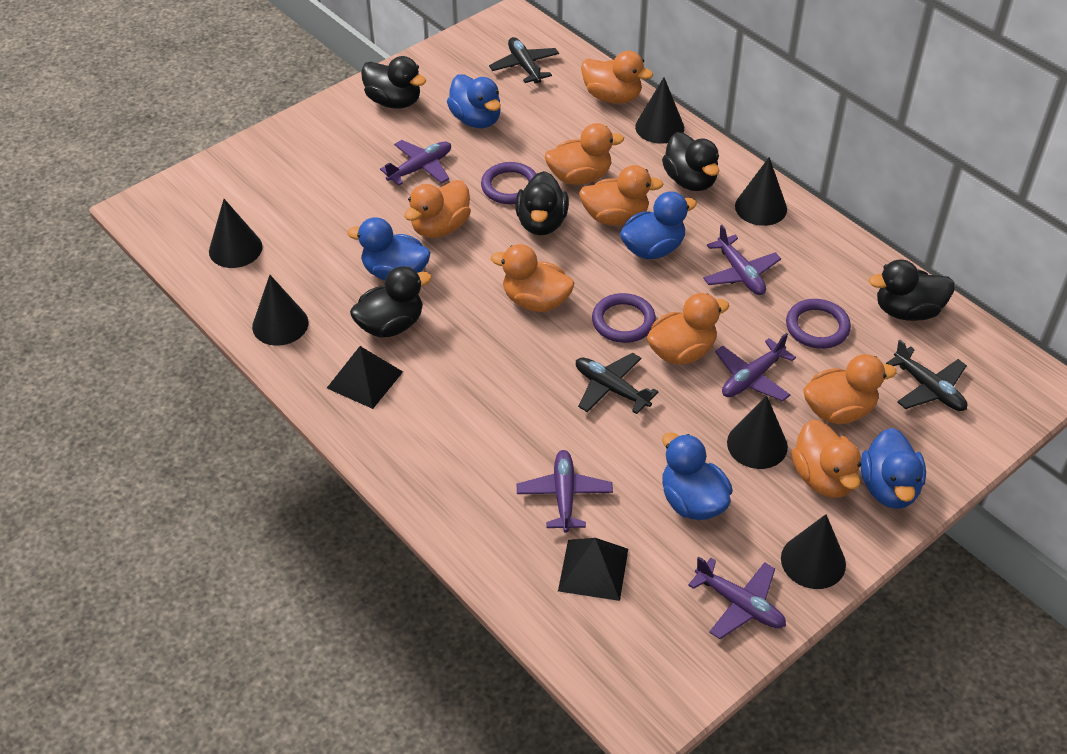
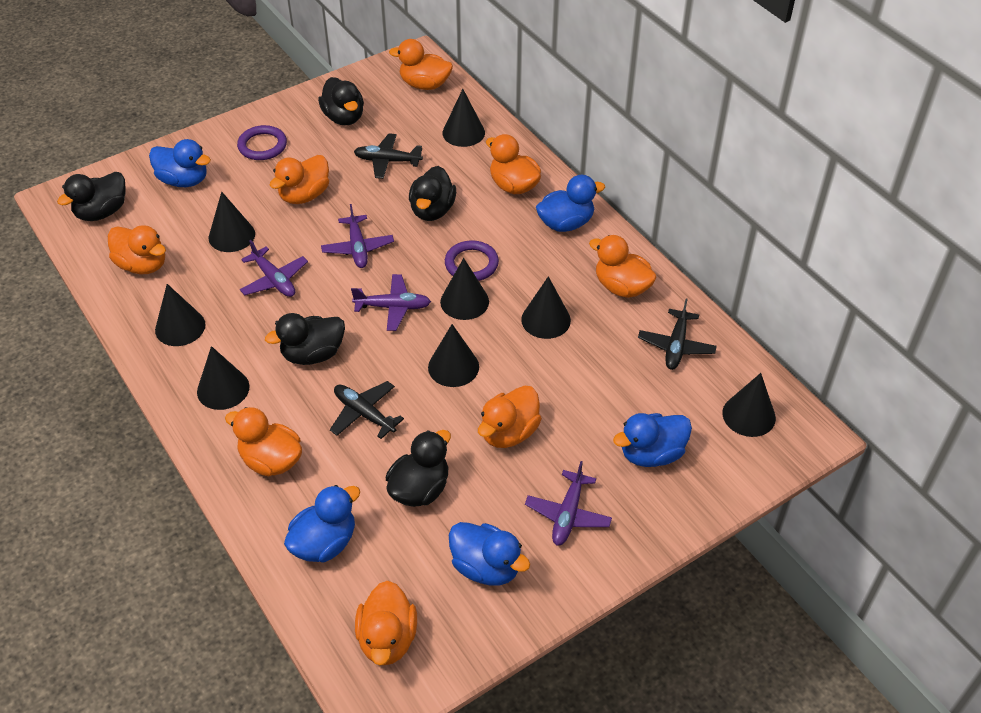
black cone: [209,199,263,268] [252,275,309,346] [635,77,684,144] [727,396,788,469] [735,157,787,226] [781,514,846,589] = 6 -> [155,284,205,346] [197,346,249,410] [209,192,255,252] [428,324,479,387] [440,258,489,320] [443,89,485,147] [521,276,571,339] [722,373,776,437] = 8
black pyramid: [327,346,403,409] [558,538,628,601] = 2 -> none = 0
purple plane: [380,140,451,185] [517,450,613,533] [688,557,786,639] [703,225,781,295] [715,333,796,401] = 5 -> [240,240,308,297] [321,204,394,268] [351,274,431,331] [525,461,612,546] = 4
purple ring: [481,162,536,204] [592,293,656,343] [786,299,851,349] = 3 -> [237,125,287,160] [445,240,499,281] = 2

